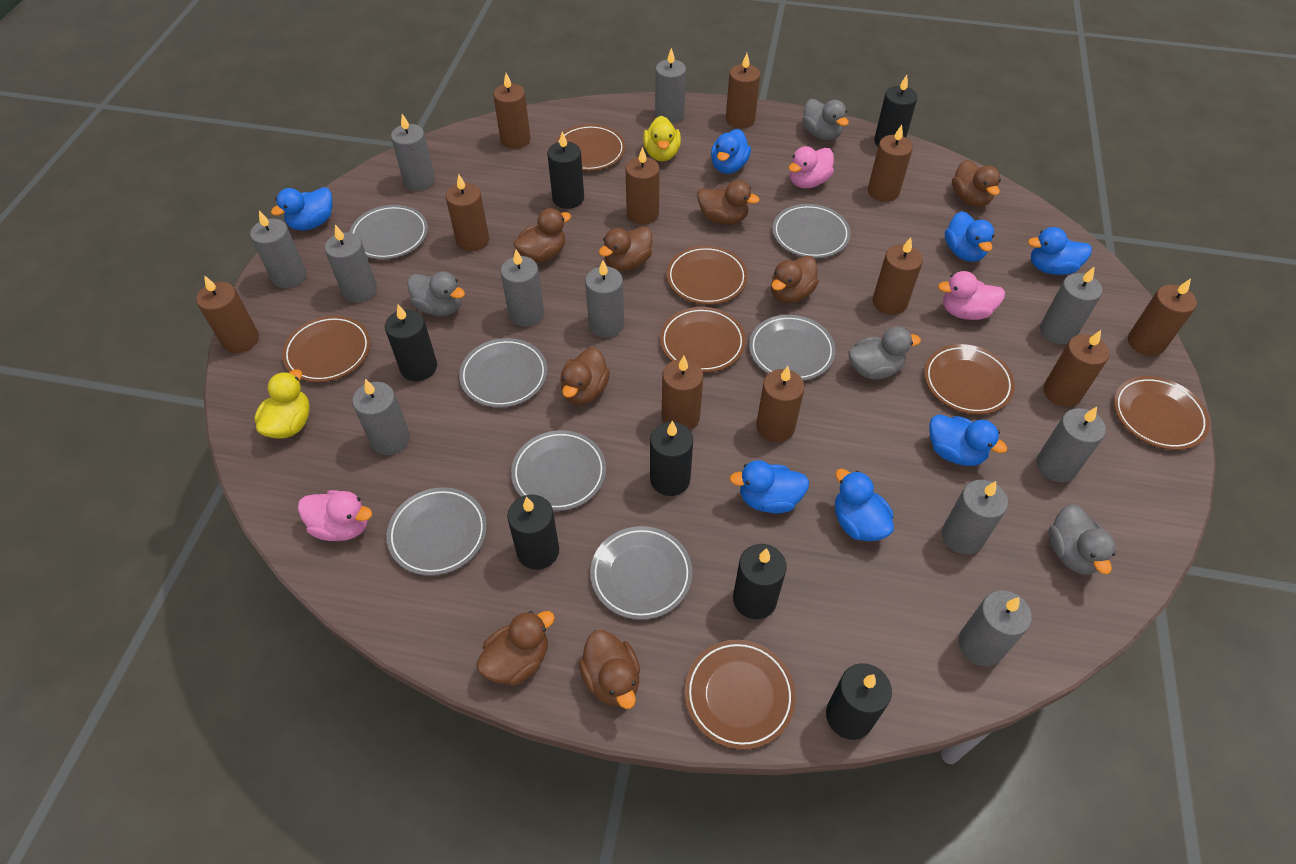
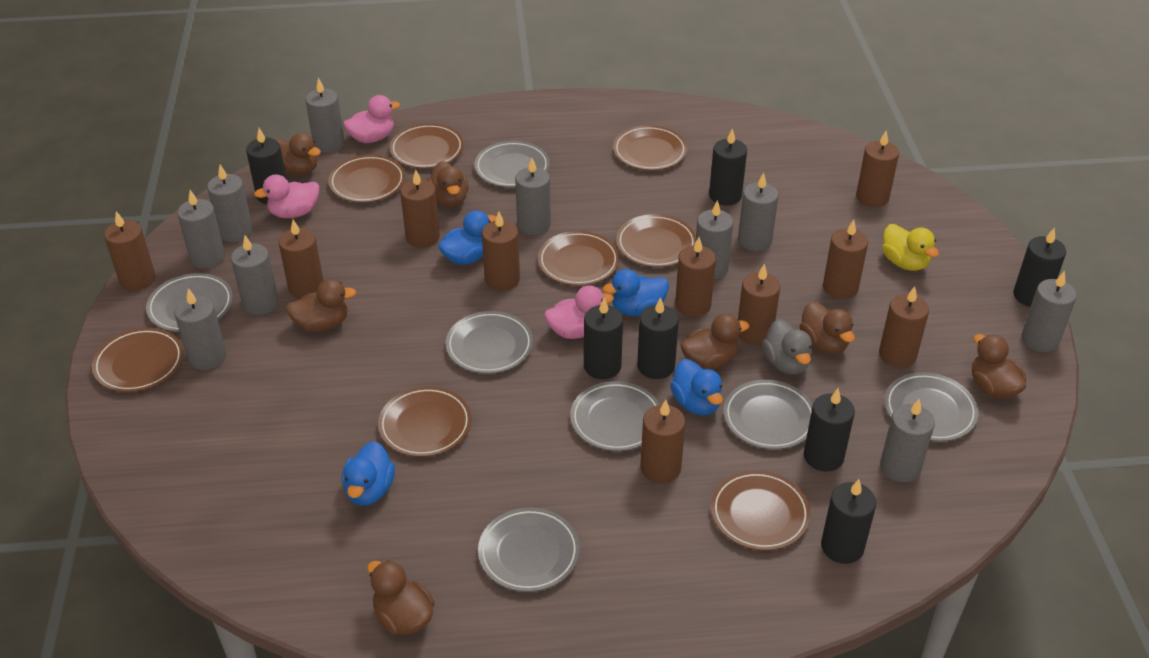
blue duck: [271,187,332,231] [711,129,751,174] [729,460,809,514] [835,469,894,541] [929,414,1007,466] [945,211,994,262] [1028,227,1092,275] = 7 -> [342,441,395,506] [438,210,496,265] [603,269,669,316] [670,359,723,415] = 4
brown candle: [196,275,259,353] [446,174,489,252] [493,73,531,149] [625,147,660,225] [662,356,703,430] [726,53,760,129] [756,366,805,442] [868,125,913,202] [873,237,923,315] [1043,330,1109,407] [1128,278,1197,356] = 11 -> [104,211,156,291] [279,220,323,299] [400,170,440,248] [482,212,520,291] [641,400,685,483] [675,237,716,317] [738,264,780,345] [823,220,868,299] [856,130,899,207] [879,286,929,368] = 10
brown duck: [477,611,555,686] [513,208,571,263] [560,347,610,405] [579,630,640,709] [599,226,652,271] [697,180,760,224] [771,256,819,303] [952,160,1001,207] = 8 -> [275,133,321,175] [286,279,356,332] [367,560,435,635] [427,161,469,207] [680,314,749,369] [799,301,855,354] [972,334,1026,399] = 7
brown plate: [282,315,370,382] [554,124,625,171] [660,307,746,373] [667,246,748,305] [685,640,796,750] [924,344,1015,414] [1114,376,1210,450] = 7 -> [92,328,183,392] [328,155,405,203] [378,386,471,457] [390,123,464,168] [538,231,619,286] [613,125,687,171] [616,214,696,267] [711,470,811,551] = 8
grey candle: [250,211,306,288] [324,225,377,303] [352,379,410,455] [391,114,435,191] [501,250,544,327] [585,260,624,337] [655,48,686,124] [942,480,1008,555] [958,590,1032,666] [1036,407,1106,482] [1040,267,1102,344] = 11 -> [174,288,226,370] [177,190,225,269] [207,165,253,242] [231,235,279,315] [306,78,345,153] [515,158,551,235] [695,200,733,279] [738,173,779,251] [880,399,935,482] [1022,271,1077,352] = 10
grey duck: [407,271,465,316] [802,99,849,140] [848,326,921,380] [1048,504,1116,575] = 4 -> [762,319,812,375] = 1
yellow duck: [254,369,310,439] [643,116,681,161] = 2 -> [882,224,939,271] = 1

